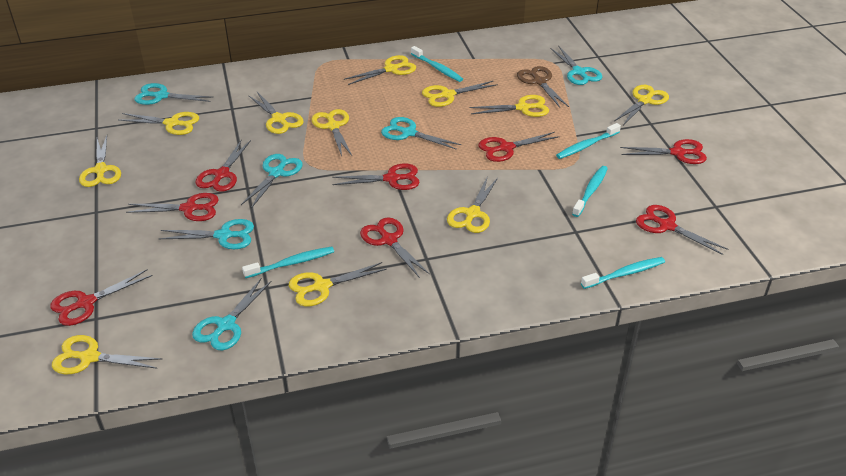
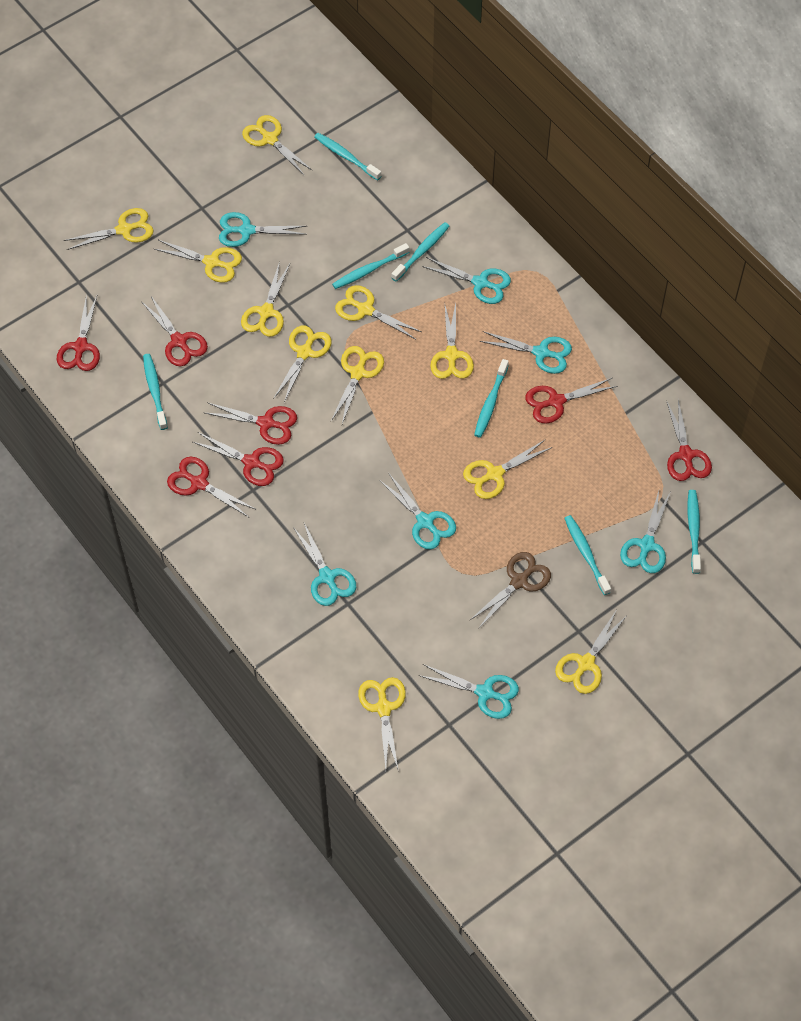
red scissors: [50,270,153,326] [126,193,219,221] [196,139,251,192] [332,164,420,190] [360,218,430,278] [479,132,560,162] [620,139,707,164] [636,205,728,255] = 8 -> [57,294,100,371] [141,295,208,366] [167,457,255,517] [193,432,284,486] [205,402,297,445] [525,378,617,424] [667,400,712,481] = 7
turquoise scissors: [135,83,214,105] [159,219,254,249] [192,278,272,350] [241,154,303,209] [381,117,461,150] [550,45,602,85] = 6 -> [219,212,307,247] [293,523,356,606] [379,474,456,550] [419,664,519,719] [422,257,511,304] [480,331,572,374] [620,491,670,573] = 7
turquoise toothbrush: [242,247,334,278] [411,46,463,82] [556,123,621,159] [572,166,608,217] [581,257,665,289] = 5 -> [143,354,168,430] [314,133,381,181] [332,243,410,289] [391,222,449,282] [474,359,509,438] [564,515,611,595] [688,490,701,574] = 7

